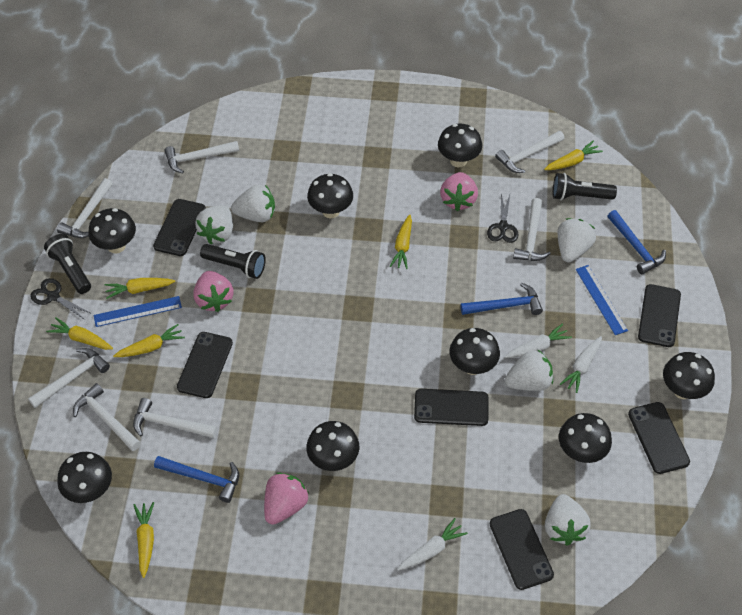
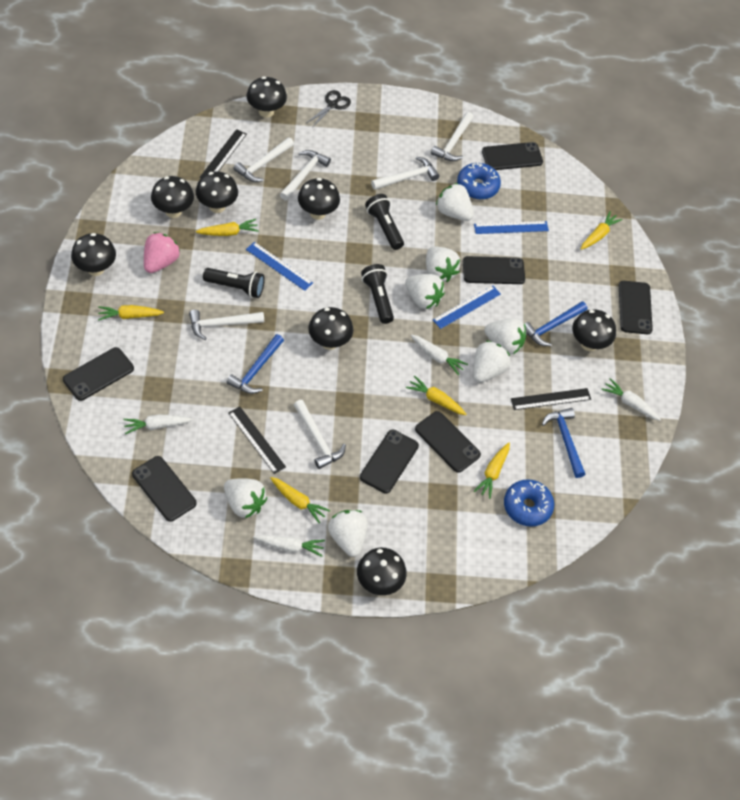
black phone: [153,199,206,256] [177,332,233,398] [414,389,489,426] [490,509,554,590] [628,402,690,474] [638,284,681,347] = 6 -> [63,347,134,401] [132,456,196,522] [360,430,419,493] [415,411,481,473] [463,256,525,284] [482,142,543,170] [619,281,653,334] = 7
black ruler: none = 0 -> [200,129,247,178] [228,406,286,474] [511,388,591,410] = 3
black scissors: [30,278,92,320] [487,193,518,243] = 2 -> [306,90,351,128] = 1
blue donut: none = 0 -> [457,162,501,200] [504,479,554,527] = 2
blue ruler: [94,296,182,327] [576,265,628,335] = 2 -> [246,242,313,291] [433,286,501,329] [474,221,549,234] = 3
pink strawberry: [193,271,233,312] [264,472,309,525] [440,172,478,211] = 3 -> [144,232,180,273] = 1
white carrot: [397,518,468,570] [505,324,572,358] [560,336,602,393] = 3 -> [123,415,193,434] [253,535,325,557] [411,334,468,376] [601,378,661,421] = 4
white hammer: [28,348,110,408] [57,178,112,238] [73,383,141,451] [133,398,217,438] [164,141,239,173] [495,131,564,173] [513,198,551,261] = 7 -> [189,310,264,340] [233,137,294,182] [280,150,331,201] [294,400,346,469] [371,157,439,190] [431,112,474,161] = 6
white strawberry: [195,205,233,244] [231,184,275,222] [505,349,553,391] [545,494,591,546] [558,218,596,262] = 5 -> [224,478,267,518] [328,510,368,557] [405,274,445,309] [426,247,461,282] [436,183,474,221] [473,341,510,382] [484,319,526,354] = 7

